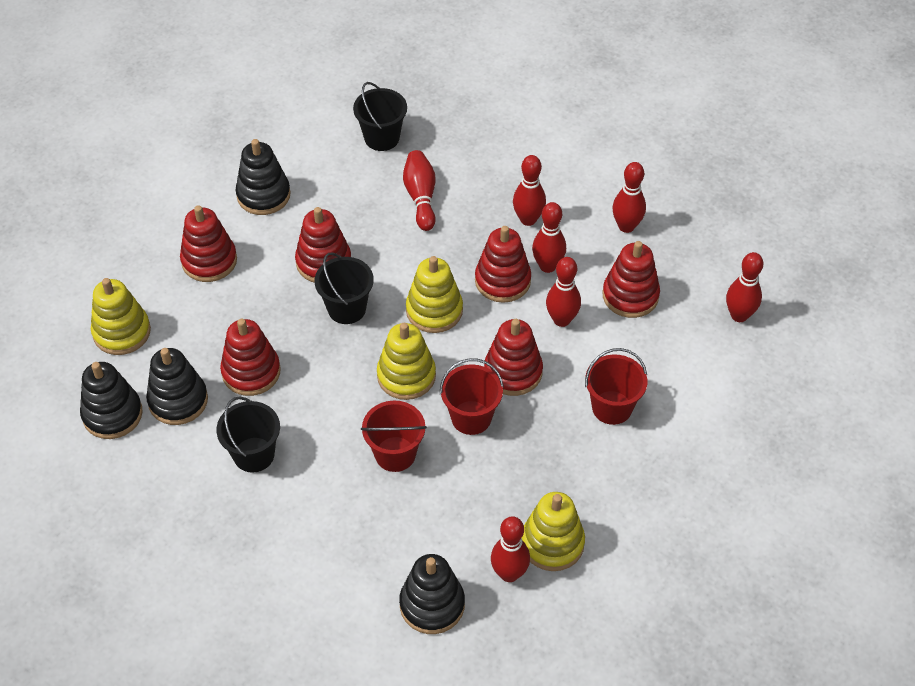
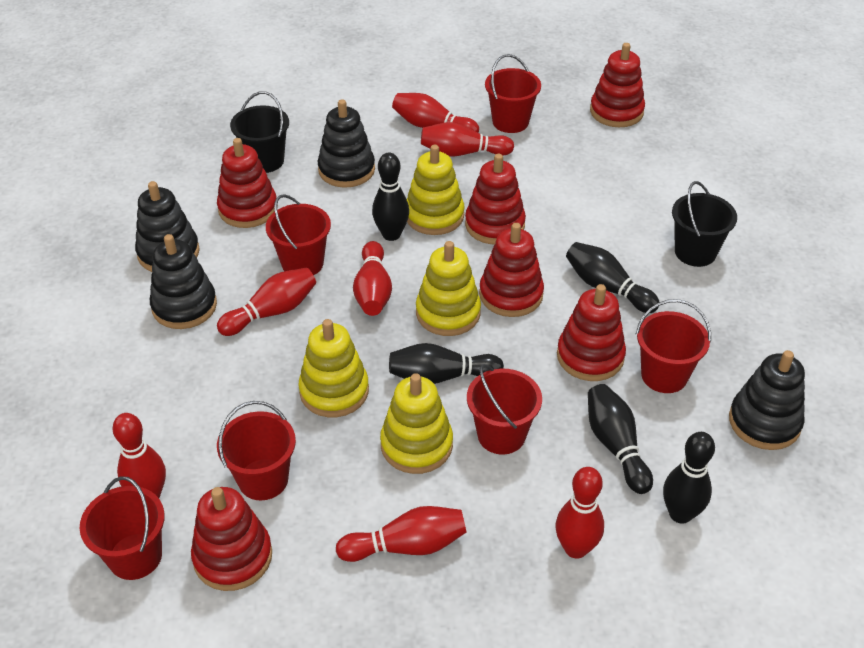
black bowling pin: none = 0 -> [372,152,409,241] [389,343,504,384] [566,242,659,313] [588,384,653,494] [663,432,715,524] = 5
black bucket: [216,397,280,473] [315,252,374,324] [353,82,407,151] = 3 -> [230,91,289,173] [672,181,737,267] = 2
red bucket: [361,400,427,472] [440,358,504,435] [585,348,647,425] = 3 -> [80,476,165,580] [217,401,296,500] [266,194,331,275] [467,364,542,455] [485,54,541,133] [635,299,711,393] = 6

